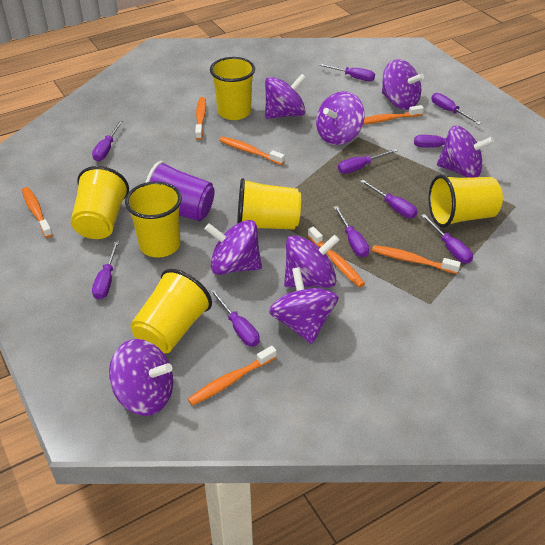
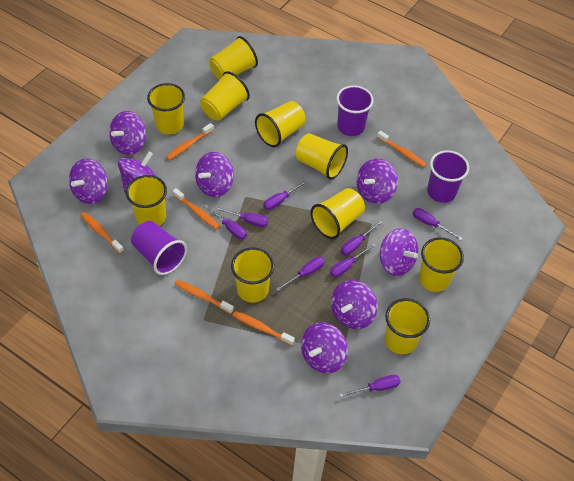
orange toothbrush: [22,187,53,238] [188,346,277,406] [195,97,206,140] [219,136,285,165] [308,227,365,287] [363,105,424,125] [372,245,461,274] = 7 -> [80,212,124,254] [166,123,214,160] [173,188,220,230] [175,280,234,314] [232,311,295,346] [377,131,427,167] = 6
purple cup: [145,161,215,221] = 1 -> [131,221,187,275] [336,85,374,136] [427,150,469,203] = 3
purple screwdriver: [92,120,123,161] [92,240,119,300] [210,289,260,347] [319,63,375,81] [334,206,369,258] [338,149,397,174] [360,180,418,218] [414,135,480,148] [421,214,473,264] [431,93,481,125] = 10 -> [204,205,247,239] [215,207,268,227] [263,180,309,210] [276,257,324,291] [330,243,376,277] [339,375,401,397] [341,220,383,255] [413,208,462,240] = 8
yellow cup: [71,166,129,239] [125,181,182,258] [131,269,212,353] [210,57,255,120] [237,178,301,229] [428,175,503,227] = 6 -> [126,175,167,226] [147,83,185,134] [200,71,250,121] [209,36,258,80] [231,247,274,303] [255,101,306,147] [296,133,348,180] [311,188,365,239] [385,298,430,354] [419,237,464,292] = 10

